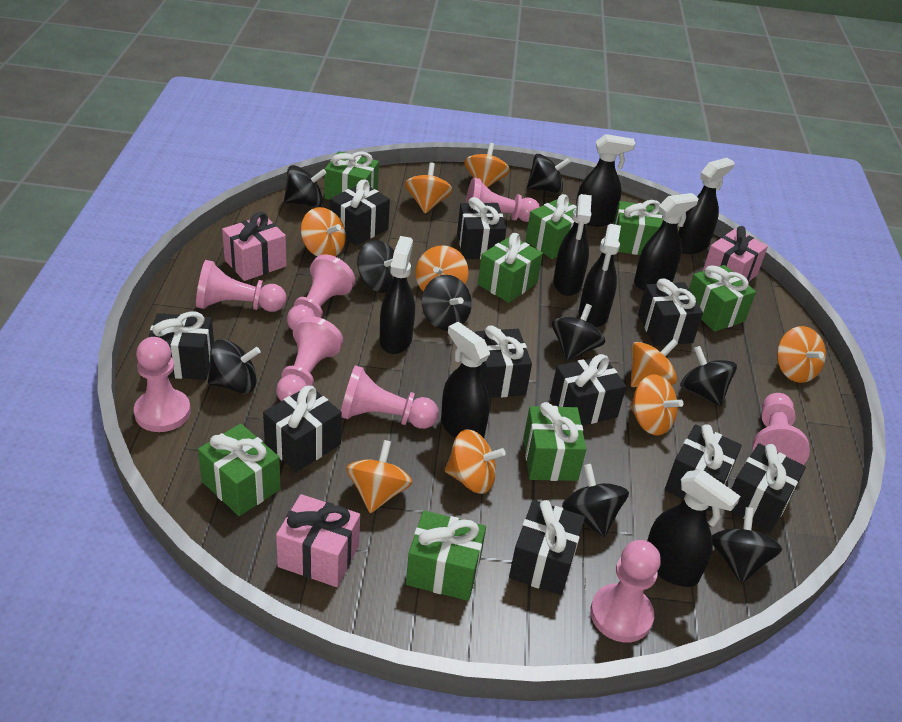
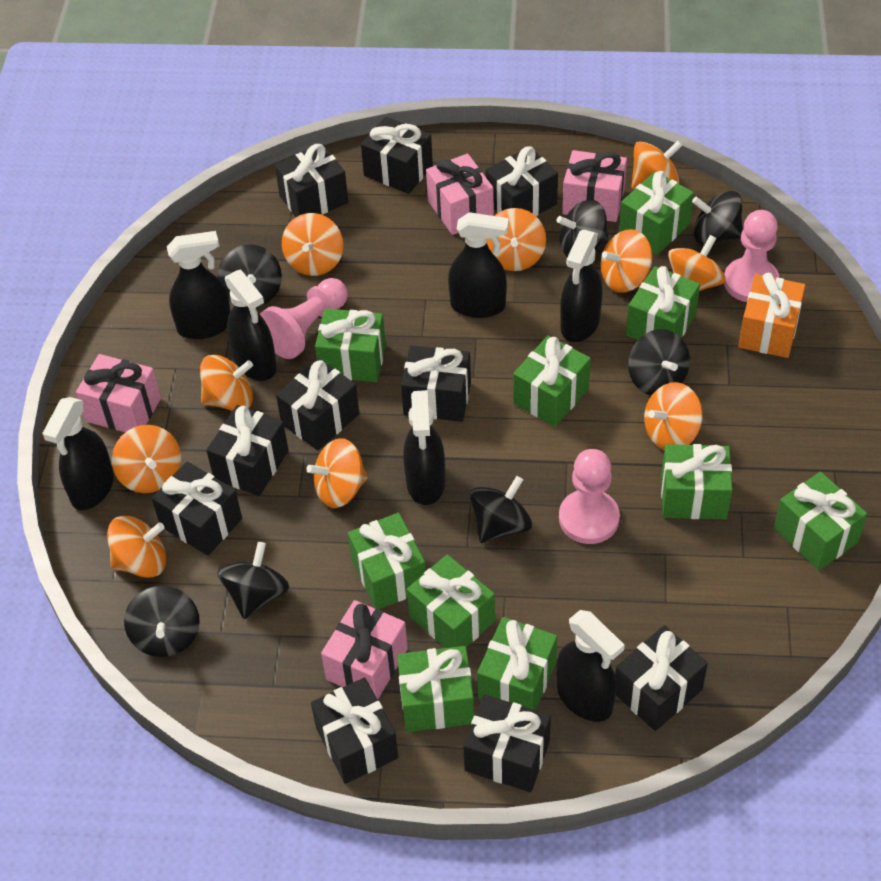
black spinning top: [208,339,261,394] [284,165,327,207] [357,240,394,293] [422,275,472,331] [527,154,570,194] [552,304,605,362] [562,464,629,537] [680,346,737,406] [712,507,782,584] = 9 -> [124,586,200,657] [217,542,289,619] [218,244,282,308] [469,476,532,543] [556,200,609,257] [628,329,690,395] [692,191,743,245] = 7
black spray bottle: [380,236,415,354] [441,322,490,438] [553,194,592,296] [576,134,636,226] [579,224,621,327] [634,193,699,290] [647,469,741,587] [678,158,734,254] = 8 -> [42,397,114,510] [167,231,231,339] [225,269,277,381] [403,390,445,505] [448,212,509,318] [557,610,625,722] [560,230,602,342] = 7
green gift: [198,424,281,516] [324,151,379,200] [406,511,486,601] [478,233,543,303] [523,402,586,481] [525,194,587,259] [614,200,663,255] [689,265,756,332] = 8 -> [315,308,386,382] [348,513,426,609] [397,646,474,732] [407,554,495,648] [477,617,557,710] [513,336,591,427] [619,171,694,255] [626,266,700,340] [661,444,732,519] [774,472,867,570] = 10
orange gift: none = 0 -> [738,273,806,358] = 1
orange spinning top: [301,207,346,257] [346,440,412,513] [405,163,453,213] [415,245,468,292] [445,429,506,494] [464,143,510,188] [630,374,683,436] [631,339,678,387] [777,326,826,383] = 9 -> [107,516,167,578] [112,425,181,493] [200,355,253,411] [282,213,343,276] [306,438,368,508] [487,208,546,271] [600,229,652,293] [631,141,683,189] [644,382,703,450] [668,235,726,291] = 10
pink gift: [222,212,287,281] [276,494,360,587] [703,226,768,282] = 3 -> [76,354,161,432] [321,600,408,700] [426,153,494,235] [562,150,627,222] = 4
pink pawn: [134,337,191,432] [196,260,286,312] [276,316,343,401] [287,254,355,330] [341,365,439,429] [465,177,540,222] [590,540,661,642] [753,393,810,465] = 8 -> [260,278,348,359] [559,449,620,544] [724,210,779,302] = 3

